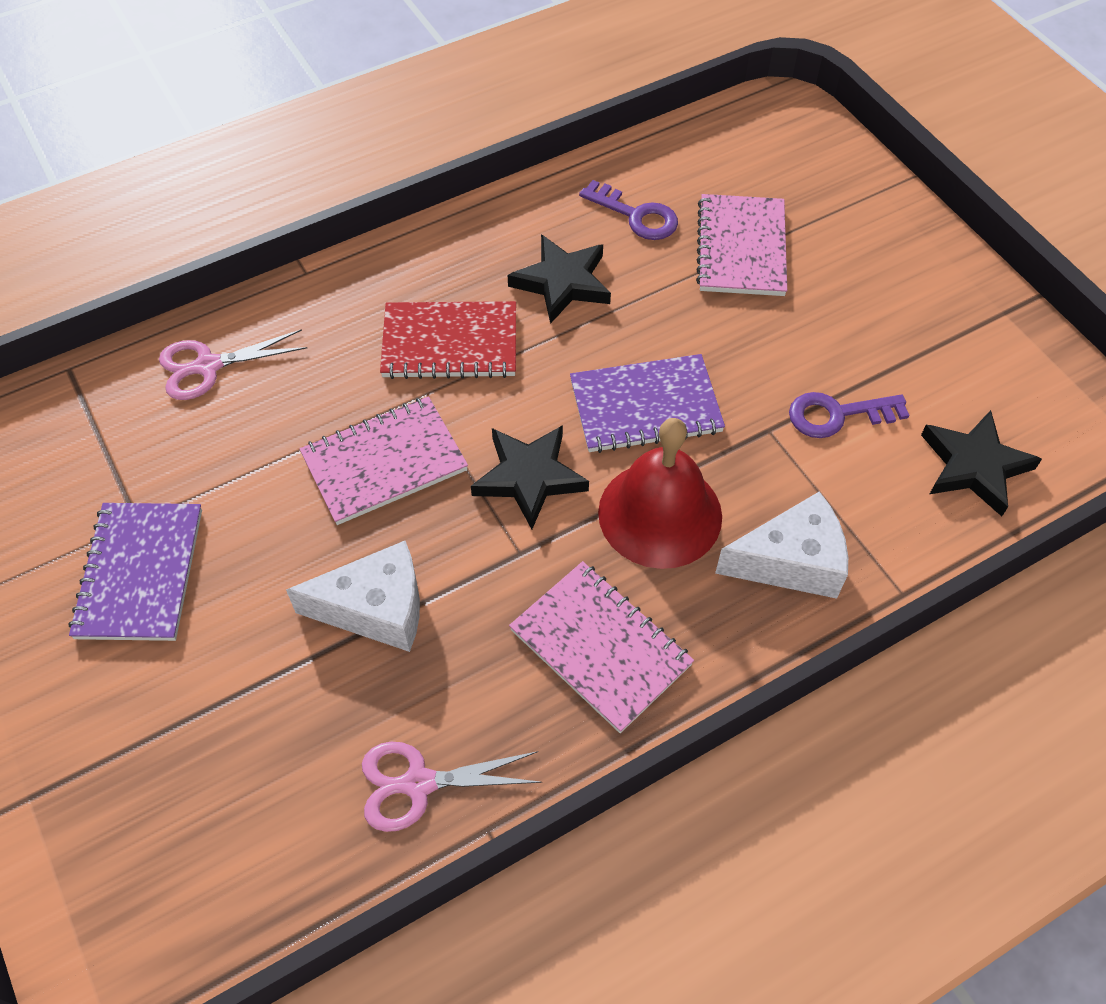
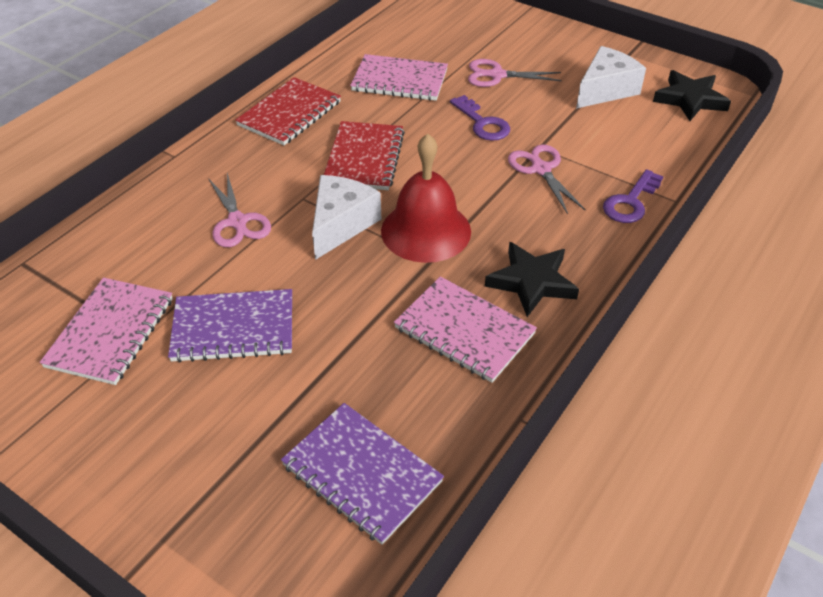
black star: [471,425,589,529] [508,234,611,324] [921,410,1042,516] = 3 -> [485,242,579,317] [653,70,731,121] = 2
pink scissors: [159,329,307,400] [362,742,542,832] = 2 -> [208,173,271,247] [468,59,562,87] [508,144,586,214] = 3
red notebook: [380,301,516,379] = 1 -> [235,77,341,145] [324,121,405,190] = 2

